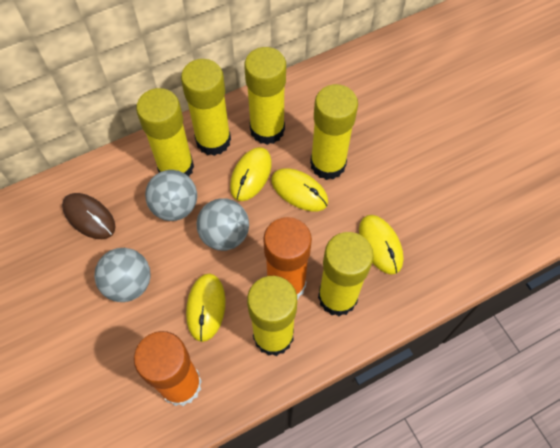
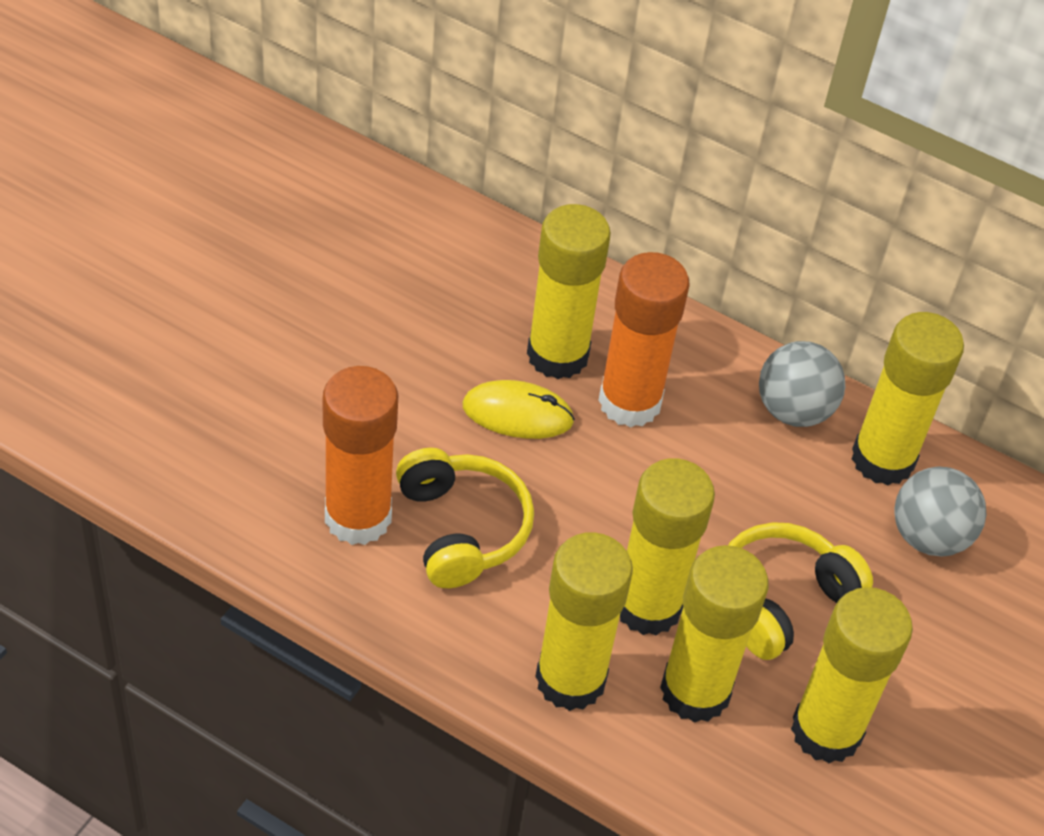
brown mouse: [62,193,116,239] = 1 -> none = 0
grey ball: [94,248,151,302] [145,170,197,221] [197,198,249,251] = 3 -> [759,341,845,427] [894,466,987,557] = 2
yellow headphones: none = 0 -> [396,448,534,588] [728,522,873,660] = 2
yellow mouse: [186,273,225,342] [230,147,272,201] [271,168,328,211] [359,215,403,275] = 4 -> [462,380,575,439] = 1

